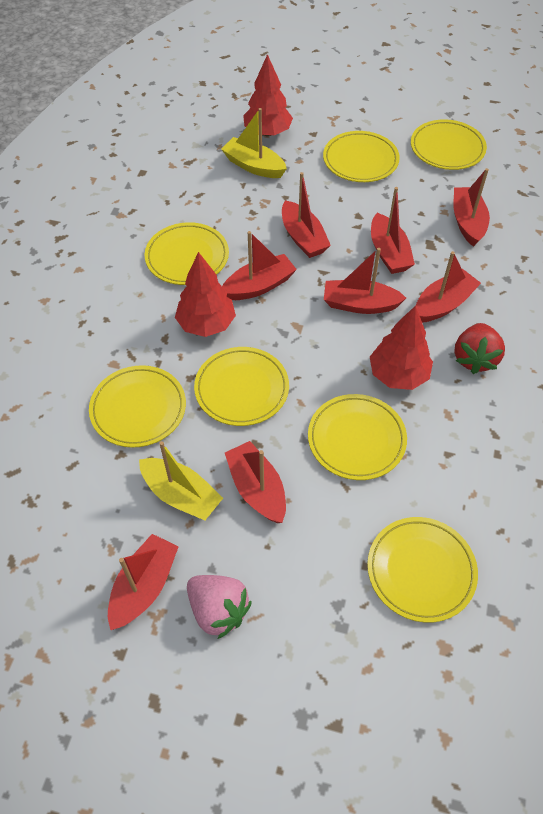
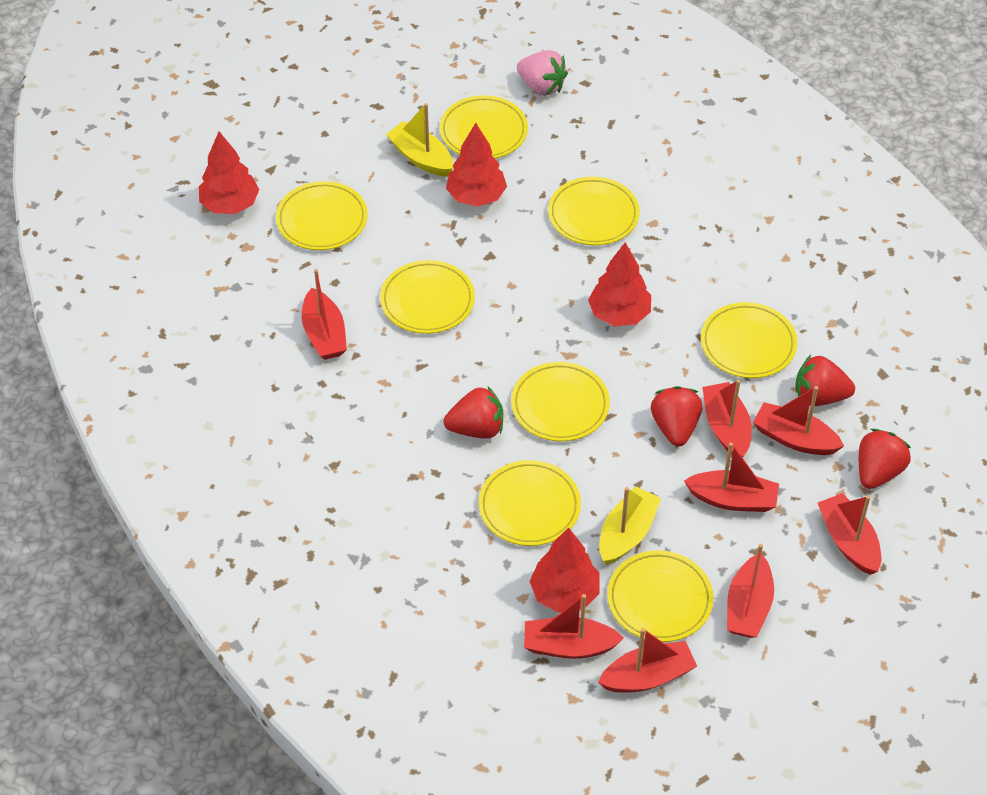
red strawberry: [454,323,505,374] = 1 -> [444,387,503,439] [651,386,702,446] [795,355,855,406] [859,429,911,489] = 4
red tree: [175,252,236,337] [243,54,293,136] [370,306,433,390] = 3 -> [199,132,260,214] [446,123,507,207] [530,527,600,613] [588,242,651,326] = 4
yellow plate: [89,365,186,448] [145,222,229,285] [194,347,289,426] [308,394,407,480] [323,131,400,182] [367,517,478,623] [411,119,487,170] = 7 -> [276,181,368,250] [380,260,475,334] [439,95,528,158] [479,460,581,546] [511,362,610,441] [548,177,640,245] [607,550,713,642] [701,302,797,378] = 8

